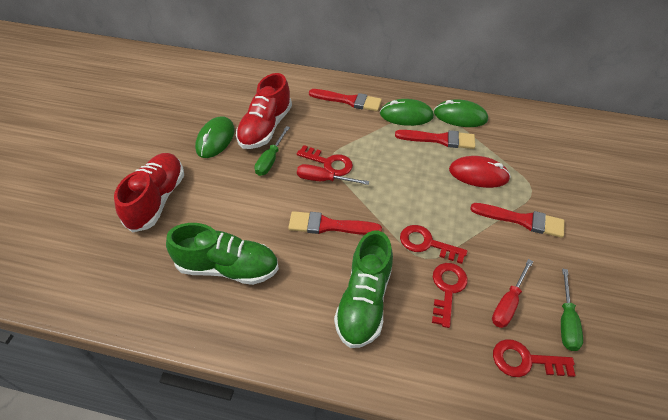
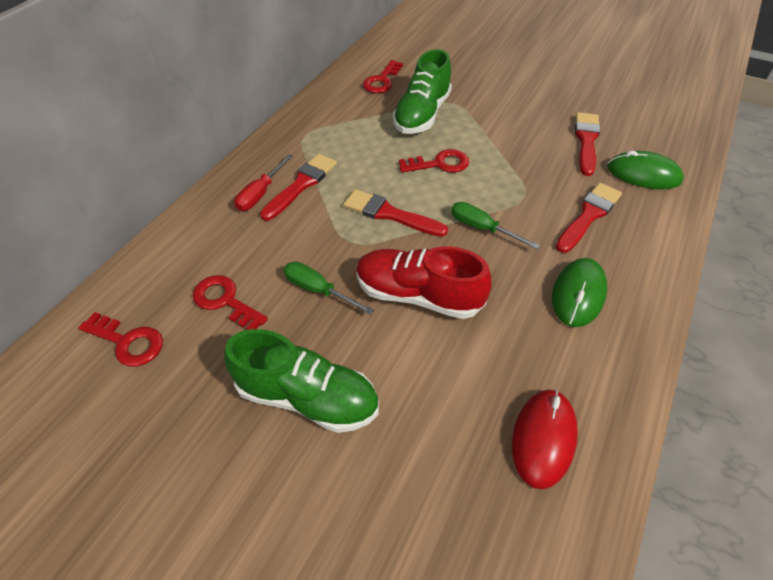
green mouse: [195,116,235,158] [380,99,434,126] [434,99,488,127] = 3 -> [552,258,607,327] [607,151,684,189] = 2
red screwdriver: [297,164,369,185] [492,259,533,328] = 2 -> [234,154,293,211] = 1
red shoe: [114,153,184,233] [236,73,292,149] = 2 -> [356,246,492,319] = 1

